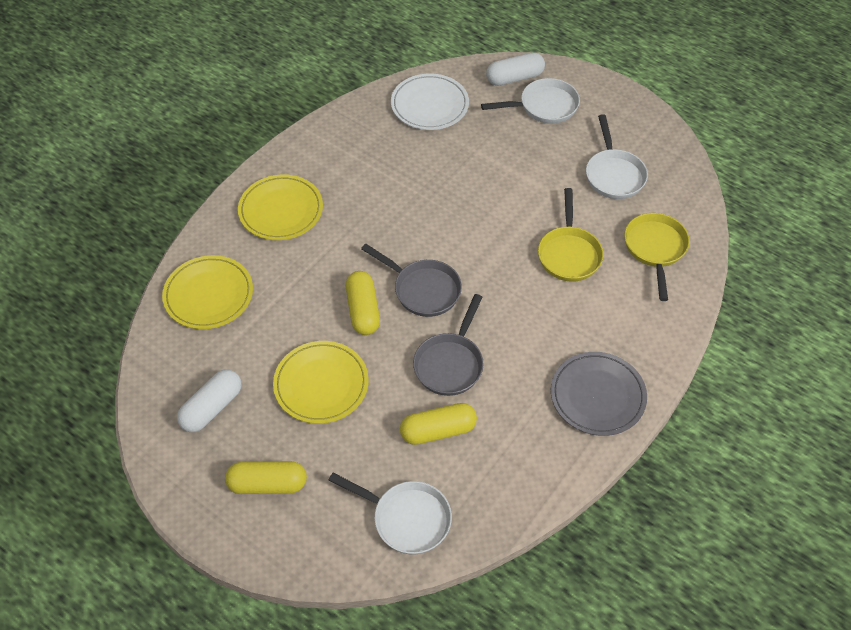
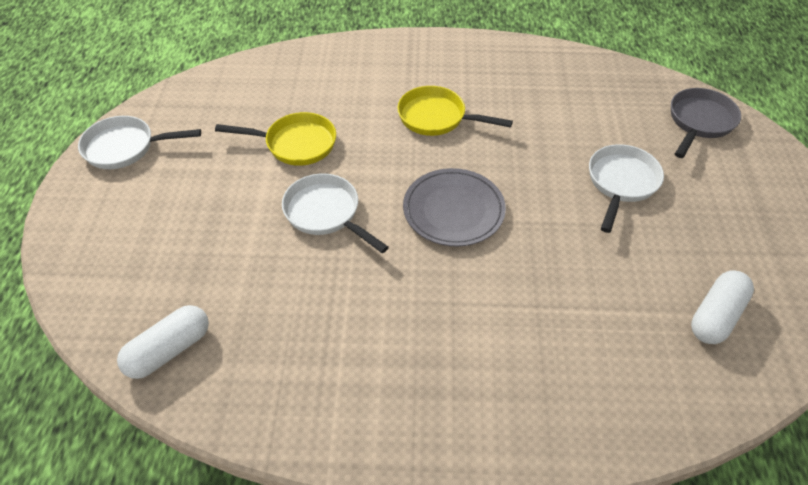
grey pan: [361,244,462,317] [413,294,484,396] = 2 -> [671,88,741,158] = 1
white plate: [391,74,469,130] = 1 -> none = 0
yellow capsule: [225,461,307,494] [346,271,380,335] [400,403,477,445] = 3 -> none = 0
yellow plate: [162,255,253,329] [238,174,323,240] [273,341,369,424] = 3 -> none = 0

